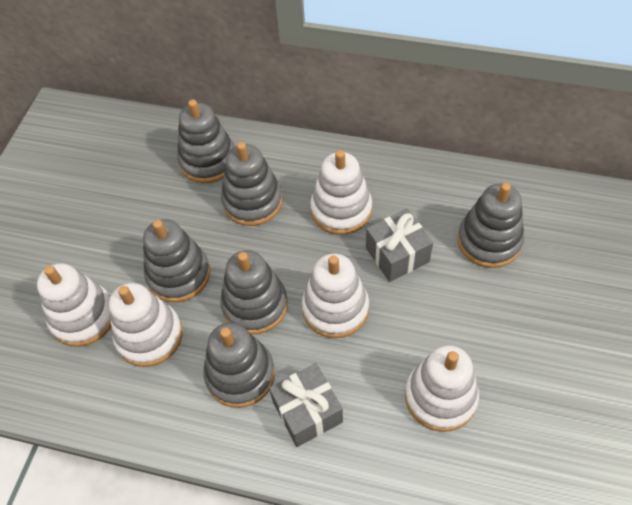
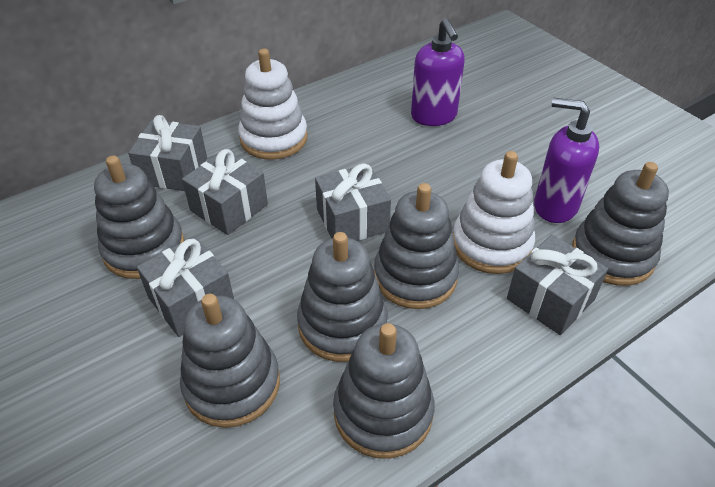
grey gift: [269,363,343,447] [366,209,433,282] = 2 -> [128,115,207,191] [137,236,234,337] [182,149,268,235] [315,164,391,241] [507,234,608,335] = 5
purple soap dispenser: none = 0 -> [411,18,465,126] [534,98,599,223] = 2
white stacking toy: [37,263,111,347] [109,283,183,367] [302,253,369,338] [310,150,372,235] [405,345,479,432] = 5 -> [238,49,308,160] [453,151,535,274] = 2

